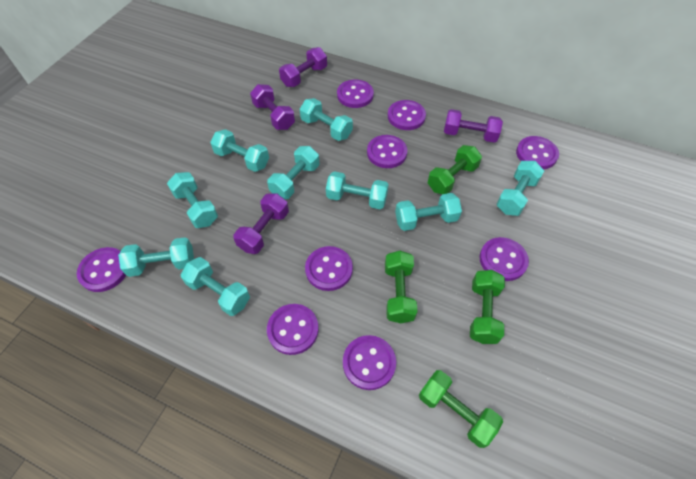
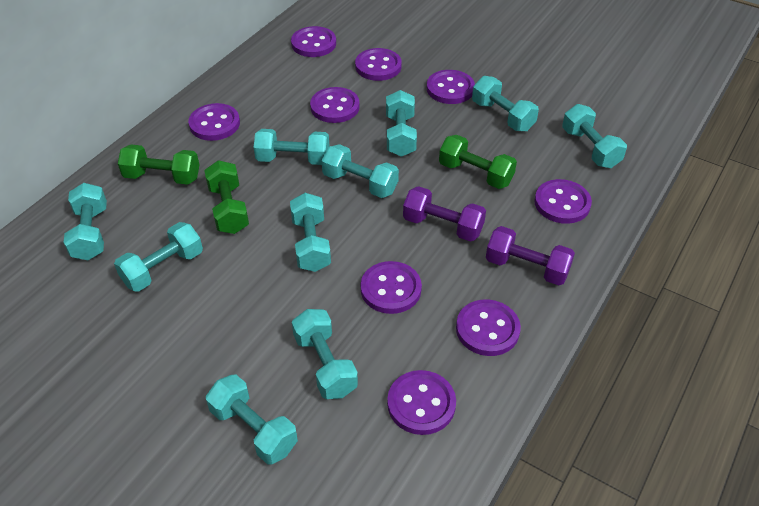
green dumbbell: [385,251,418,323] [419,370,503,448] [428,145,482,194] [470,270,505,344] = 4 -> [118,145,199,185] [204,160,249,234] [439,135,517,189] = 3
purple dumbbell: [233,193,289,254] [250,84,295,130] [279,47,327,87] [444,109,503,143] = 4 -> [403,186,486,242] [486,226,575,285] = 2
turquoise dumbbell: [118,237,194,277] [167,172,218,228] [181,257,250,316] [210,129,269,172] [267,146,319,199] [300,98,353,141] [326,171,389,209] [395,193,462,231] [496,161,544,216] = 9 -> [64,183,107,260] [114,222,203,292] [206,375,298,464] [254,129,329,165] [290,193,331,272] [292,309,358,399] [321,144,399,198] [386,90,417,157] [472,76,539,132] [562,104,627,168] = 10

